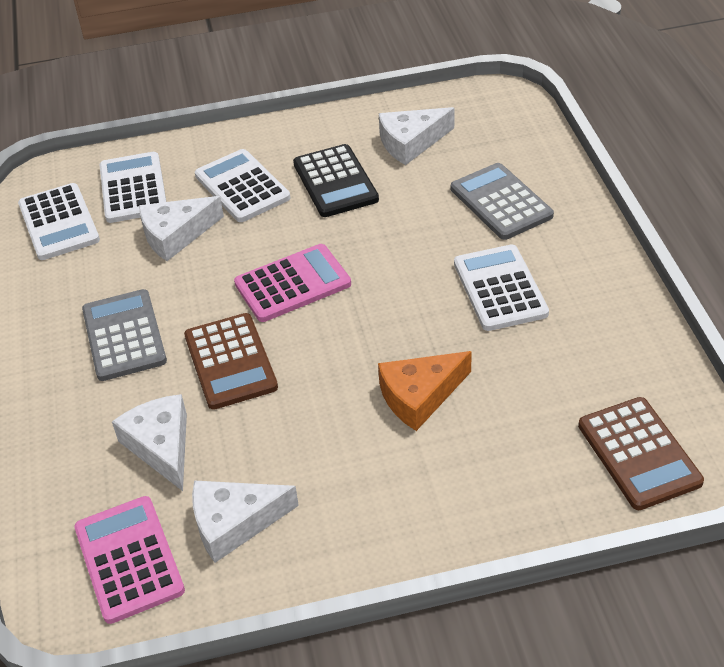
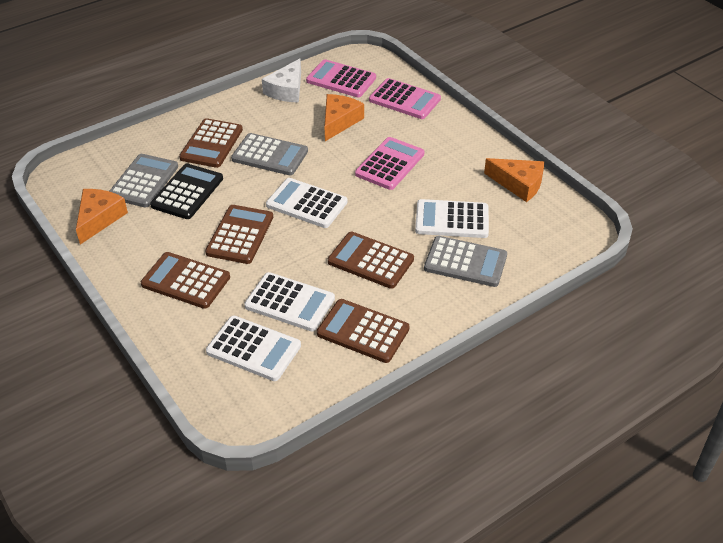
brown calculator: [184,313,278,410] [578,397,704,510] = 2 -> [141,252,230,309] [179,118,243,168] [205,205,273,264] [317,299,410,363] [328,232,414,289] = 5
grey calculator: [82,289,167,381] [451,163,554,240] = 2 -> [110,154,178,207] [231,133,308,175] [424,236,507,287] = 3
orange cheese: [378,351,472,431] = 1 -> [76,189,128,245] [325,94,364,141] [484,158,544,202] = 3
pink calculator: [74,496,185,624] [234,244,351,322] = 2 -> [306,59,376,97] [355,137,424,190] [369,78,441,119] = 3
white cheese: [112,394,187,491] [139,196,224,261] [192,480,299,563] [379,107,454,165] = 4 -> [262,59,301,103] = 1

